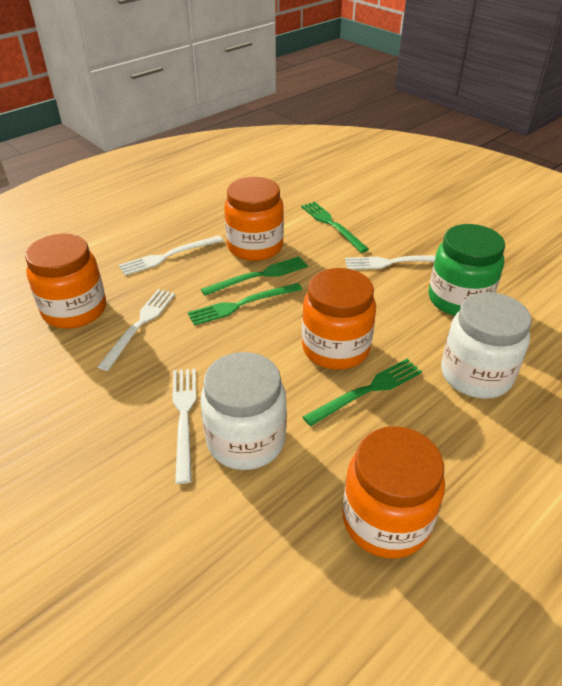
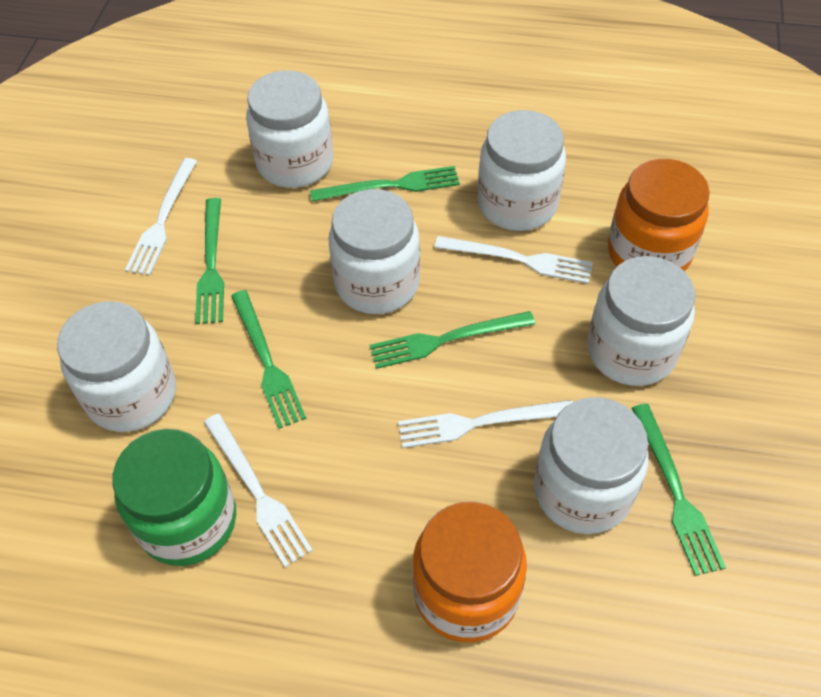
green fork: [188,283,302,326] [201,256,308,296] [301,201,369,253] [303,359,422,426] = 4 -> [195,198,224,324] [231,290,306,429] [310,166,460,202] [369,311,535,369] [632,404,726,576] = 5
orange jar: [25,234,106,329] [224,177,284,261] [302,268,376,370] [343,426,445,559] = 4 -> [412,502,527,643] [608,159,710,272] = 2
white jar: [201,352,287,470] [441,292,532,399] = 2 -> [57,301,176,432] [246,70,333,188] [329,189,420,314] [478,110,566,231] [534,397,648,534] [587,256,695,386] = 6

